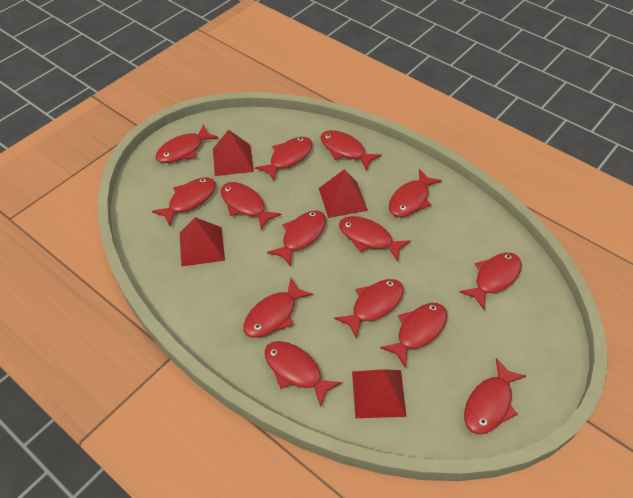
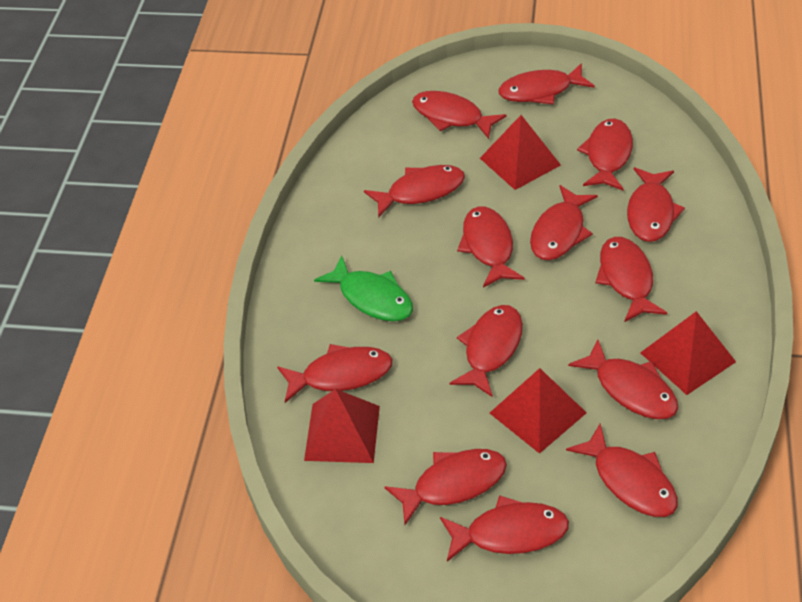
green fish: none = 0 -> [314,256,413,322] = 1

